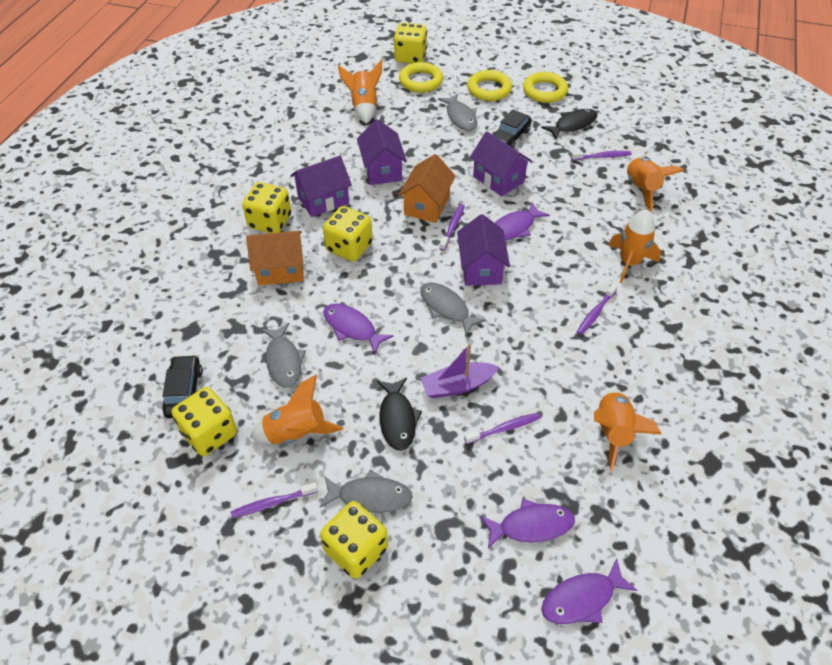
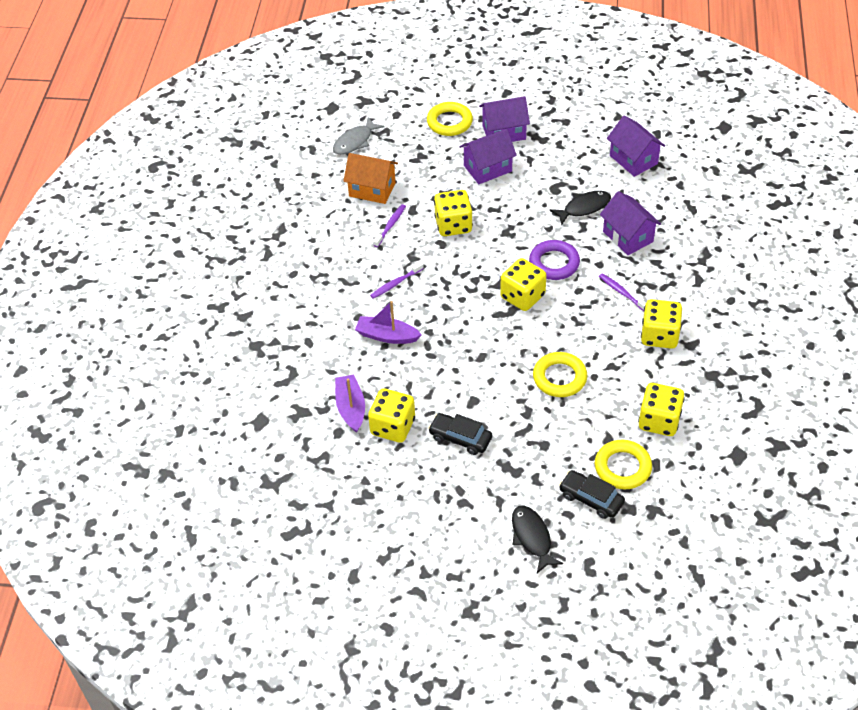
grey fish: [261,323,306,388] [320,470,413,513] [420,283,486,336] [438,94,477,131] = 4 -> [333,117,385,155] = 1
orange house: [246,231,304,286] [398,154,456,223] = 2 -> [343,153,398,204] = 1
orange rocket: [250,375,343,444] [338,60,382,124] [594,390,661,471] [609,210,661,283] [627,158,685,211] = 5 -> none = 0
purple boat: [420,344,499,398] = 1 -> [335,374,365,433] [355,301,422,344] = 2
purple fish: [323,304,394,354] [480,499,575,549] [495,202,550,241] [541,558,638,624] = 4 -> none = 0
purple ring: none = 0 -> [529,240,580,280] = 1
purple toothbrush: [231,482,318,518] [440,204,465,251] [464,413,541,444] [571,151,632,160] [577,283,618,335] = 5 -> [370,262,424,299] [373,204,406,247] [599,273,646,311] = 3

